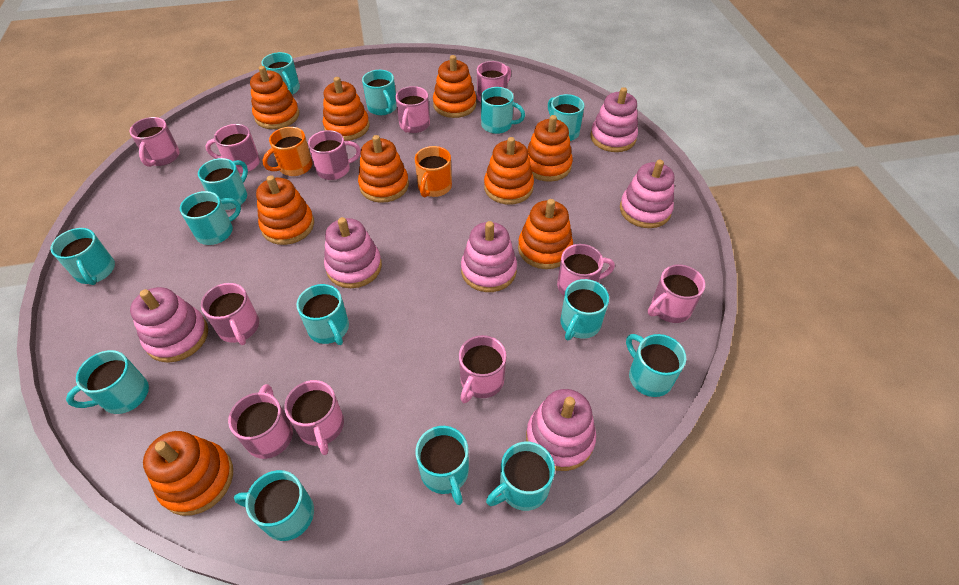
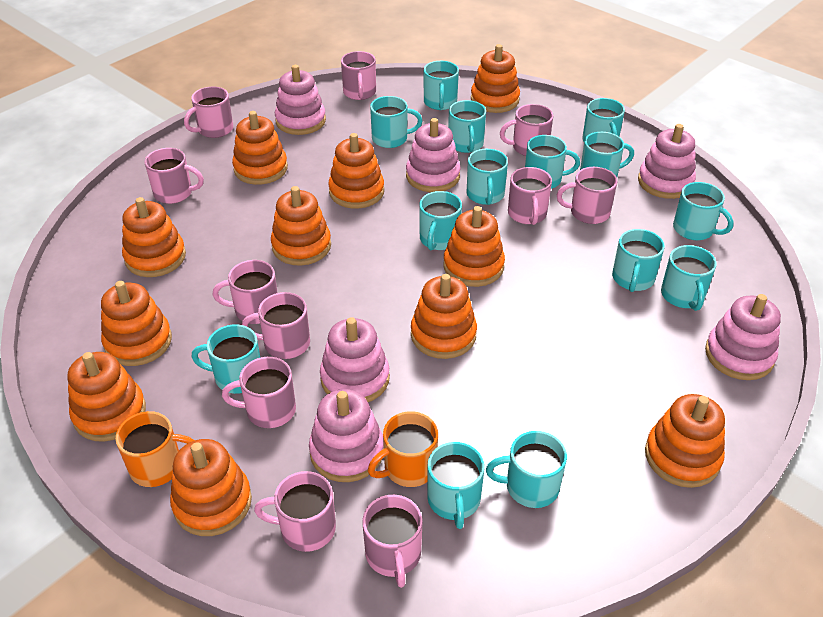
orange stacking toy: [143,431,233,516] [250,66,299,129] [256,175,314,245] [323,77,369,141] [358,135,409,203] [433,55,476,118] [484,137,534,204] [518,199,573,269] [527,115,573,182] = 9 -> [67,352,146,442] [101,281,172,366] [122,197,186,277] [170,439,252,536] [232,111,288,185] [271,186,331,266] [328,133,384,209] [411,274,477,359] [444,206,505,287] [471,44,520,113] [645,394,725,488] = 11

